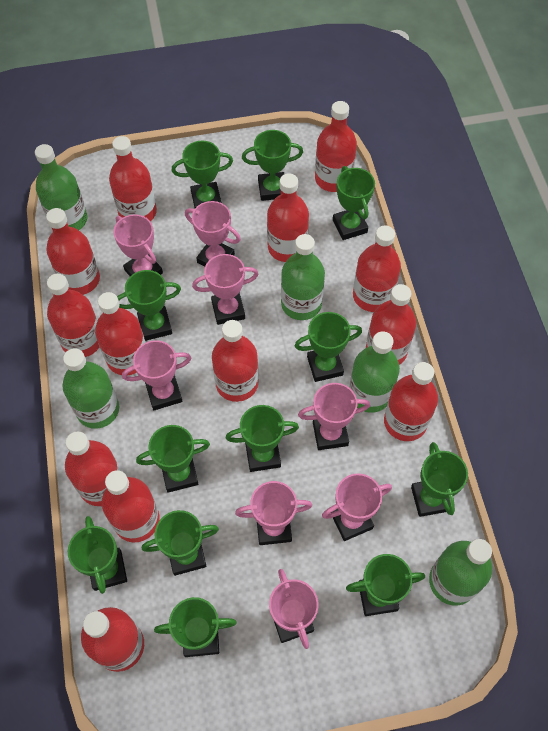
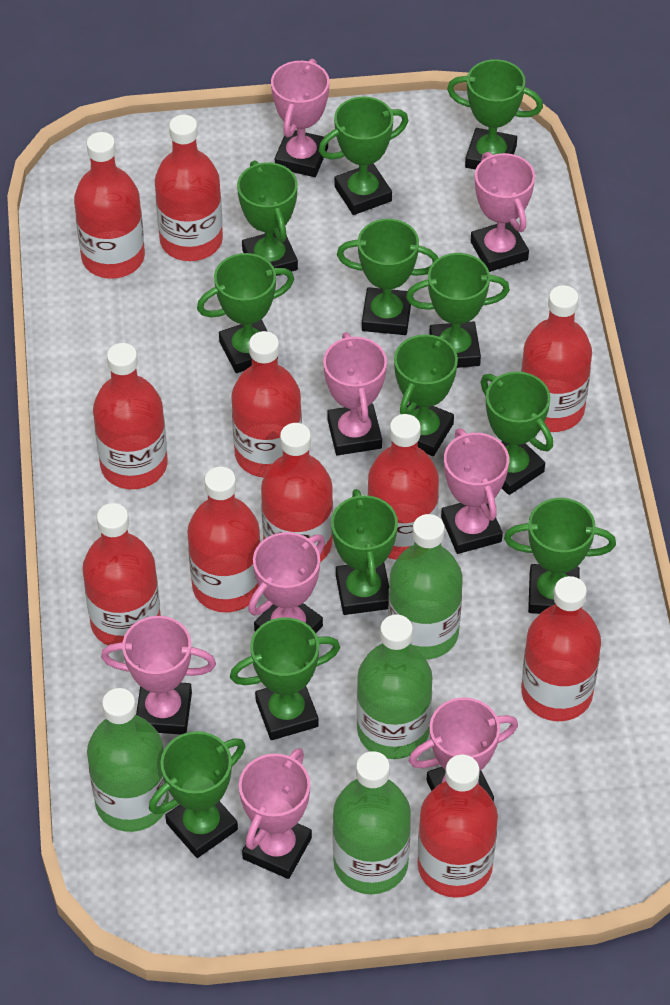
green bottle: [35,144,88,230] [62,348,119,429] [281,234,325,320] [349,331,400,413] [429,539,492,606] = 5 -> [87,688,169,832] [333,751,411,894] [357,614,433,759] [388,514,463,660] = 4
red bottle: [46,208,100,295] [47,274,99,357] [65,431,121,506] [81,607,144,672] [95,292,146,375] [102,470,160,542] [109,136,157,221] [212,320,259,402] [267,173,309,262] [315,101,357,192] [353,225,401,312] [366,284,416,365] [384,362,438,441] = 13 -> [74,132,145,279] [82,503,161,646] [93,343,168,489] [155,115,223,261] [187,467,260,612] [231,331,302,478] [261,423,333,562] [367,414,439,560] [418,755,498,898] [521,285,592,432] [521,576,601,721] = 11

